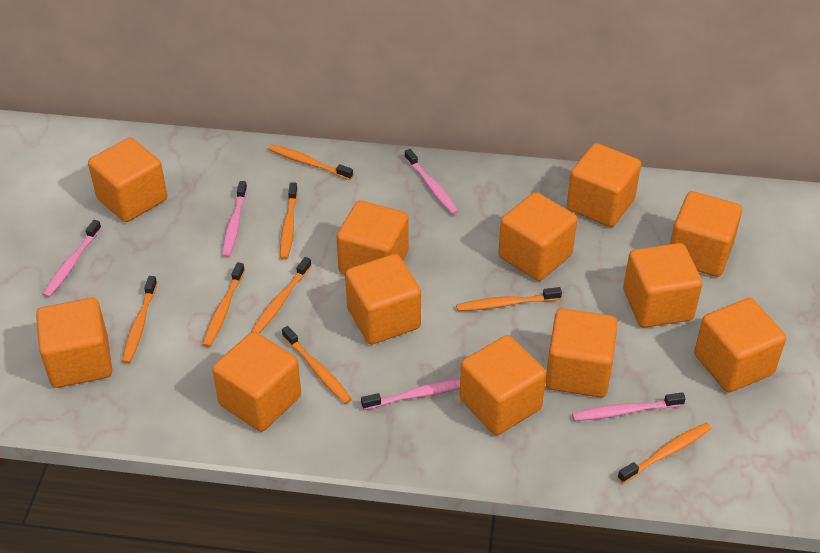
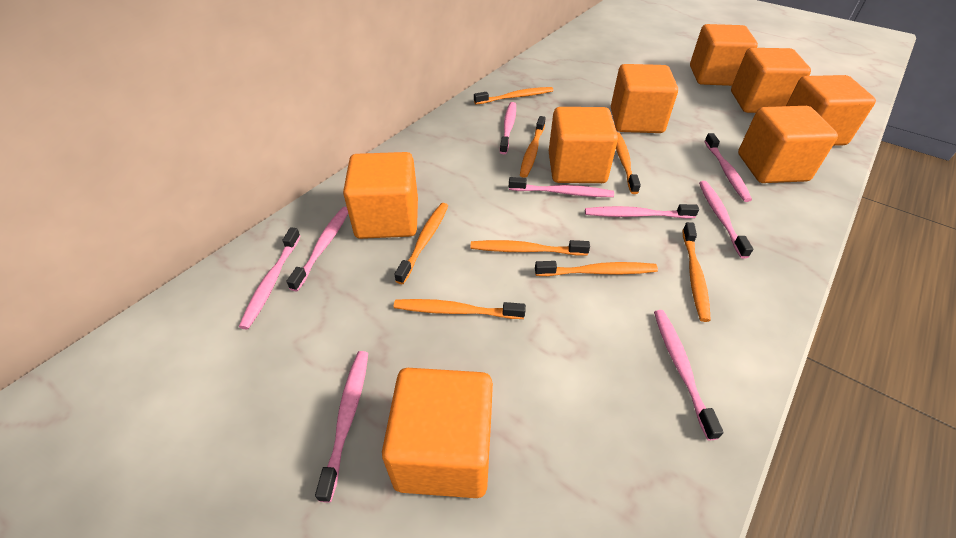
orange cube: [36,298,112,388] [88,138,167,222] [212,332,301,432] [337,200,408,274] [345,254,421,345] [460,335,546,435] [498,192,577,281] [545,308,618,397] [567,143,641,227] [623,243,703,328] [670,191,742,277] [694,298,786,392] = 12 -> [343,152,418,239] [382,368,493,498] [549,107,618,183] [611,64,678,133] [690,24,758,86] [731,48,811,113] [738,106,838,183] [786,75,876,146] = 8
pink toothbrush: [43,220,101,298] [222,181,247,258] [361,379,460,410] [404,149,459,215] [572,392,686,421] = 5 -> [239,227,301,329] [286,207,348,292] [315,351,368,503] [500,102,516,154] [509,177,614,197] [585,204,699,219] [654,310,724,440] [699,181,753,259] [705,133,752,202] = 9

